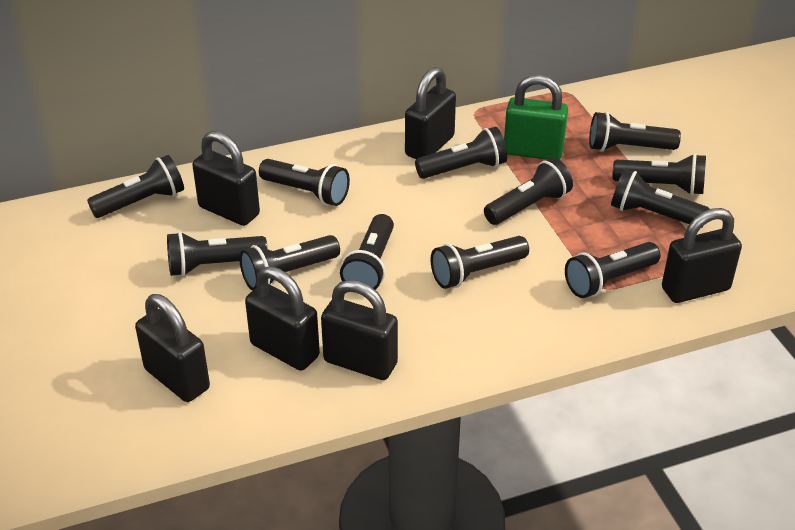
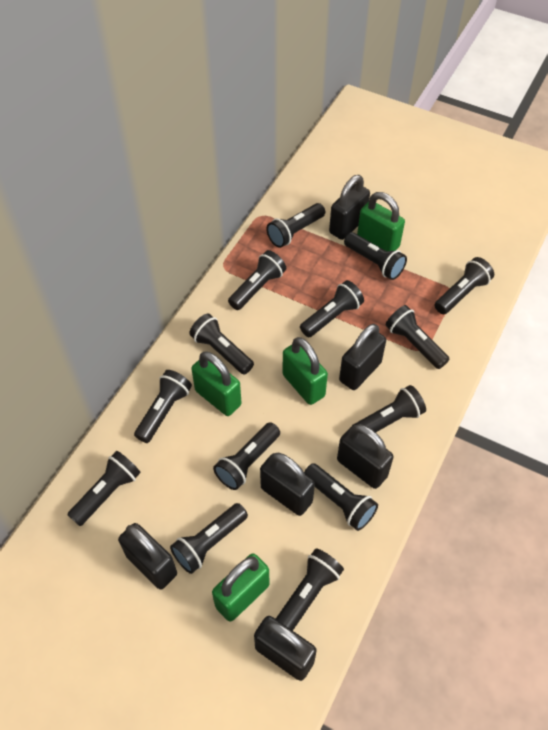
black flashlight: [87,155,184,218] [167,232,268,276] [239,235,340,290] [259,159,350,206] [340,214,394,290] [415,127,507,179] [430,236,529,289] [484,158,573,225] [565,242,661,298] [589,112,681,152] [611,169,709,228] [612,154,706,195] = 12 -> [67,451,141,526] [134,370,192,443] [170,503,248,574] [189,313,254,375] [213,422,280,490] [228,250,286,310] [266,203,325,248] [276,548,344,631] [300,280,364,337] [304,463,378,531] [344,232,407,280] [351,385,426,432] [386,305,449,369] [434,257,494,314] = 14
green padlock: [504,75,568,160] = 1 -> [191,351,241,416] [212,553,269,622] [282,337,328,405] [357,192,405,251] = 4

